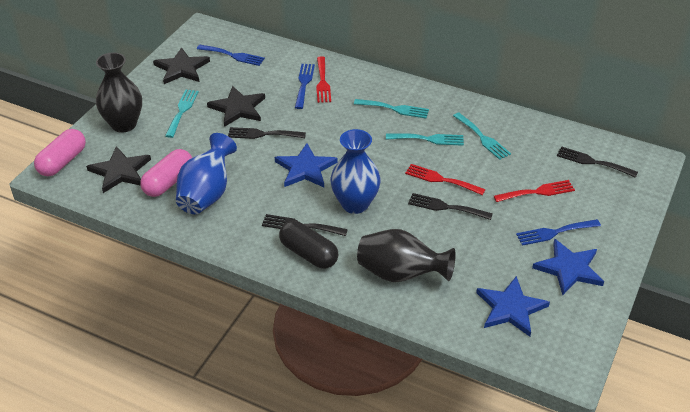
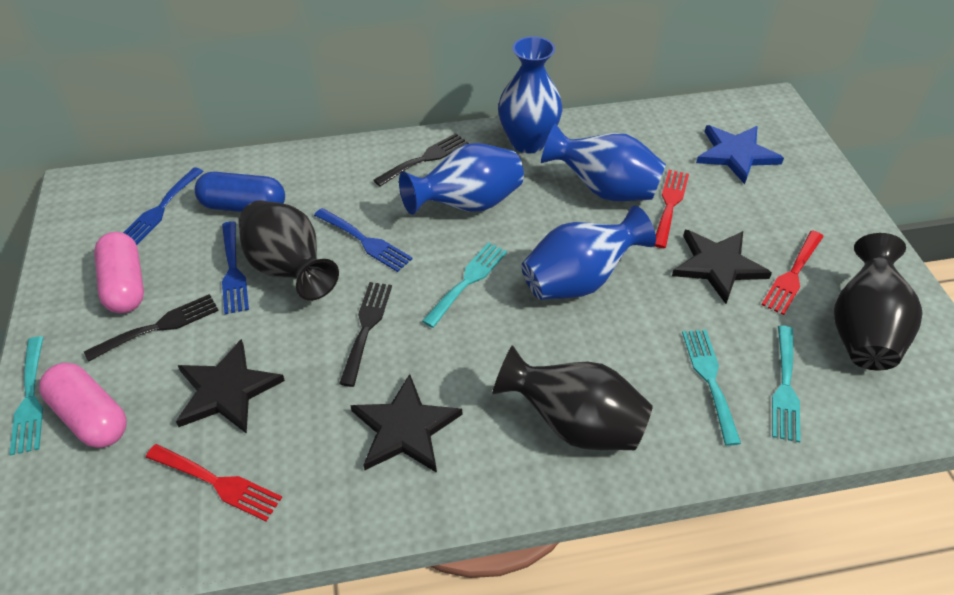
black capsule: [279,221,338,269] = 1 -> none = 0
black fork: [228,127,306,139] [262,214,348,236] [408,193,493,220] [557,146,638,178] = 4 -> [84,294,219,362] [339,282,392,387] [373,133,468,187] = 3
black vase: [96,52,142,133] [357,229,455,282] = 2 -> [239,200,339,301] [492,345,653,450] [834,233,923,370] = 3
blue capsule: none = 0 -> [195,172,285,212] = 1
blue star: [275,143,338,187] [476,276,550,337] [532,239,604,295] = 3 -> [696,125,784,184] = 1
blue vase: [176,133,237,214] [330,129,381,214] = 2 -> [399,143,524,215] [498,36,562,153] [521,205,656,300] [541,123,666,201] = 4

